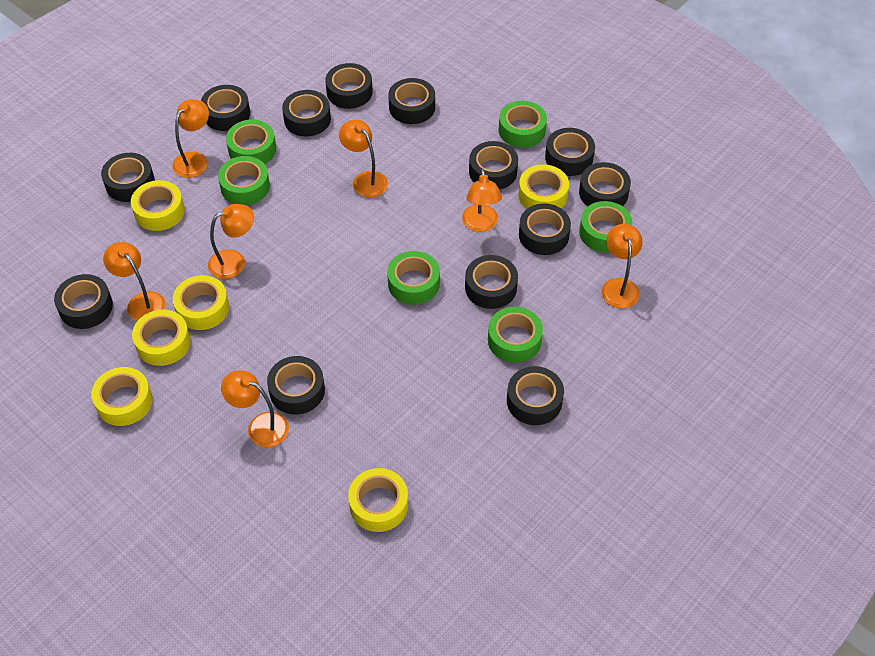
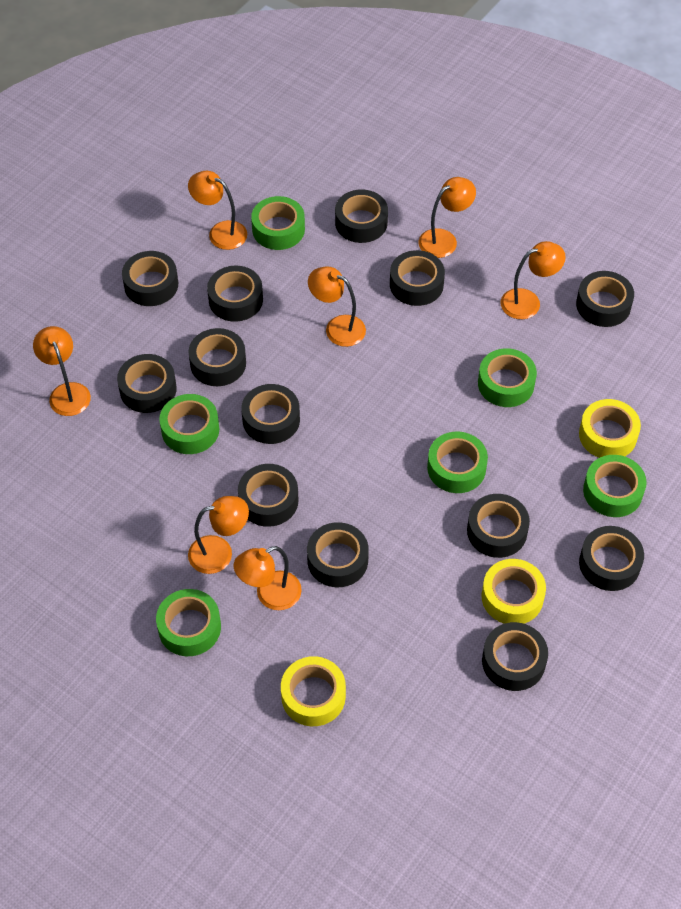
yellow tape: [91,367,153,426] [131,180,185,231] [132,309,191,366] [173,275,229,330] [348,468,408,532] [518,165,569,209] = 6 -> [281,656,346,726] [481,559,546,624] [579,399,641,458] = 3

